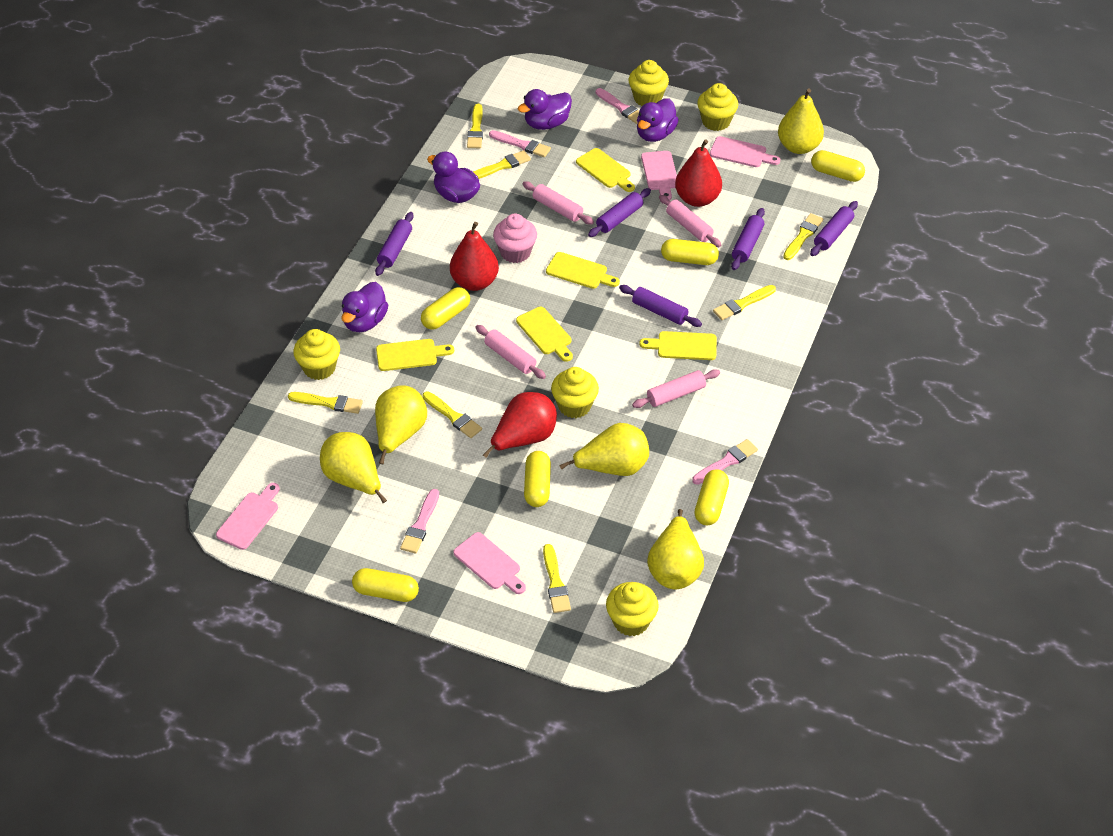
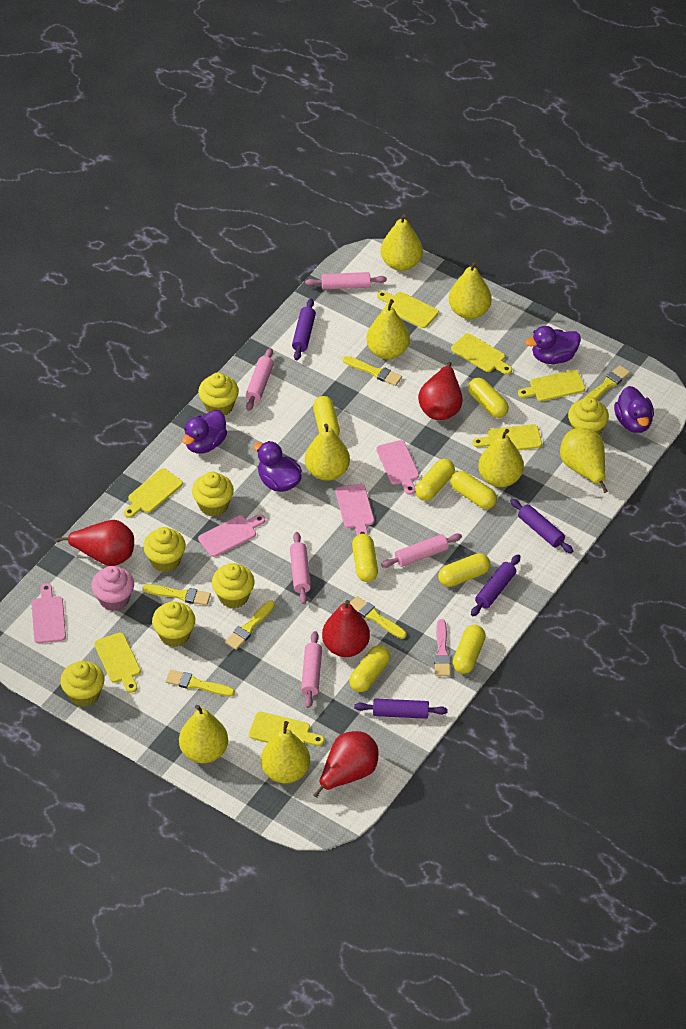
pink brush: [400,489,439,554] [489,130,551,157] [596,88,639,124] [692,439,758,485] = 4 -> [434,619,451,676] = 1
pink rolling pin: [475,325,546,379] [523,181,594,224] [632,369,720,408] [659,195,721,247] = 4 -> [246,348,274,411] [290,532,311,604] [301,631,322,708] [305,272,387,290] [381,533,462,568] = 5
purple rolling pin: [375,212,414,276] [588,188,651,237] [619,285,702,327] [731,208,765,270] [810,201,858,256] = 5 -> [292,299,316,360] [354,698,448,719] [471,554,521,616] [510,499,573,553] = 4
red pear: [450,222,499,291] [483,392,557,458] [675,139,722,207] = 3 -> [56,520,134,566] [313,731,379,798] [322,600,370,657] [418,362,463,420] = 4
yellow brush: [288,392,363,414] [422,391,482,438] [467,104,483,148] [473,150,531,179] [543,544,571,613] [713,285,776,320] [783,213,823,260] = 7 -> [143,584,211,606] [166,670,235,697] [225,600,275,650] [343,356,402,386] [350,596,406,639] [585,365,630,400] = 6
yellow capsule: [352,568,419,602] [421,287,470,330] [524,451,551,507] [661,239,719,265] [694,469,729,525] [811,150,865,182] = 6 -> [313,396,340,436] [349,645,390,692] [352,534,378,582] [415,459,455,501] [438,553,490,587] [450,471,497,509] [453,625,486,674] [468,378,509,418] = 8
yellow cupcake: [293,329,340,380] [551,367,599,418] [606,582,659,636] [629,60,669,106] [697,83,738,131] = 5 -> [60,661,105,707] [143,527,186,572] [152,601,195,647] [192,472,234,517] [198,373,239,416] [212,563,254,608] [568,397,609,435] = 7
yellow cutting board: [376,339,454,371] [516,307,573,362] [546,252,620,289] [576,148,635,192] [639,331,717,360] = 5 -> [94,633,141,693] [124,468,183,518] [249,712,324,746] [377,291,439,328] [451,333,512,375] [472,424,542,450] [518,370,586,401] = 7
yellow pear: [320,432,387,503] [375,385,427,464] [559,423,649,476] [647,509,704,589] [778,89,824,154] = 5 -> [179,705,228,763] [261,721,310,784] [305,424,350,481] [366,299,410,359] [381,214,423,271] [449,261,492,319] [478,429,524,487] [560,428,608,493] = 8

